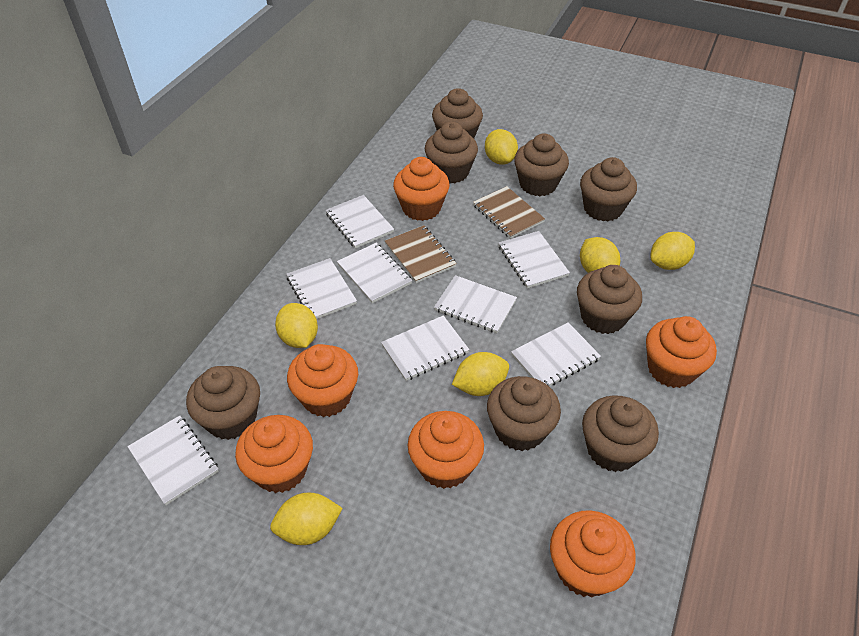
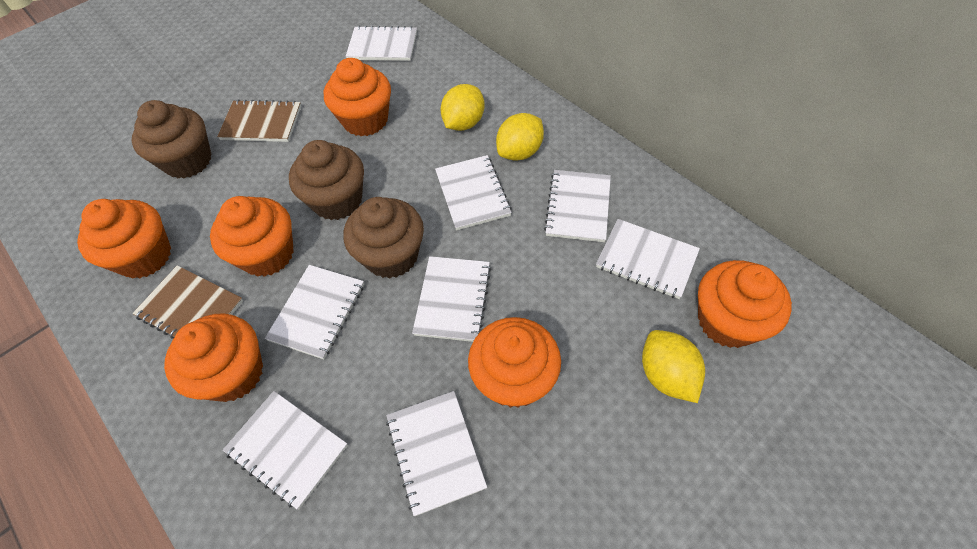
brown cupcake: [186,366,260,440] [425,122,478,184] [432,88,483,138] [487,376,561,451] [514,133,569,196] [577,265,642,334] [580,157,637,221] [582,395,659,472] = 8 -> [132,100,212,178] [289,140,364,220] [343,197,424,279] = 3
yellow lemon: [270,493,343,545] [275,303,318,348] [452,352,509,396] [485,129,518,165] [580,237,620,273] [650,232,695,270] = 6 -> [440,84,485,131] [496,113,544,161] [642,330,705,403] = 3

